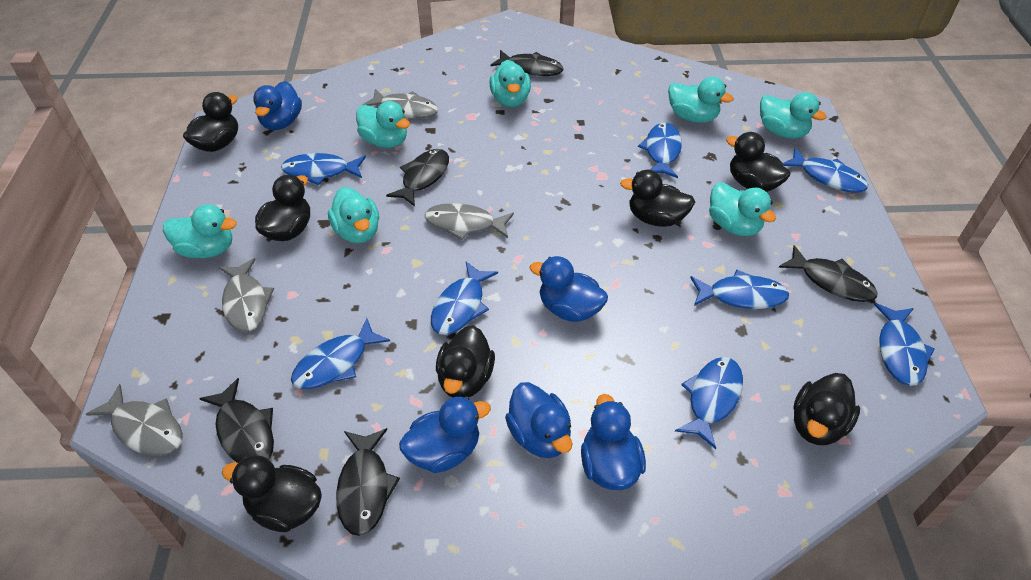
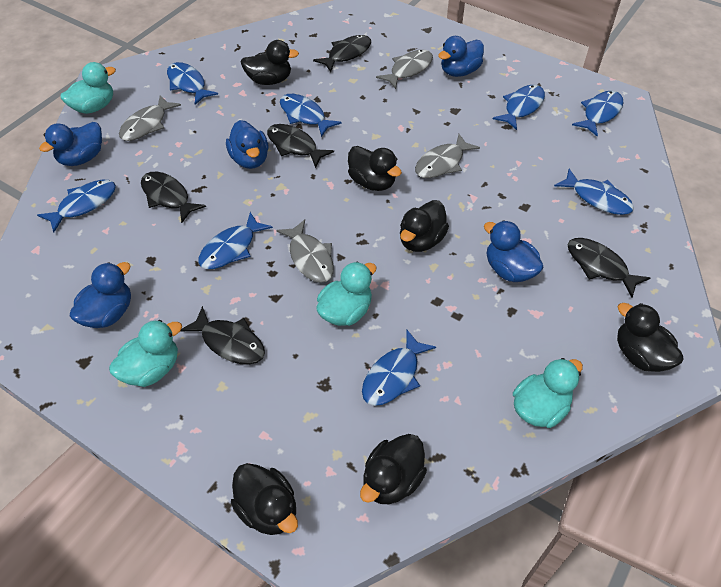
black duck: [183,92,238,152] [222,455,322,532] [255,175,310,241] [436,325,495,397] [620,170,695,227] [726,132,791,192] [793,373,860,445] = 7 -> [231,463,298,535] [241,40,299,85] [348,146,402,191] [360,434,427,504] [400,200,449,252] [617,303,683,372] = 6
turquoise duck: [163,204,237,258] [328,187,379,243] [356,101,410,148] [490,60,531,107] [668,77,734,123] [709,182,776,236] [760,92,827,139] = 7 -> [60,62,116,114] [109,320,182,387] [316,262,376,326] [513,358,583,428] = 4

